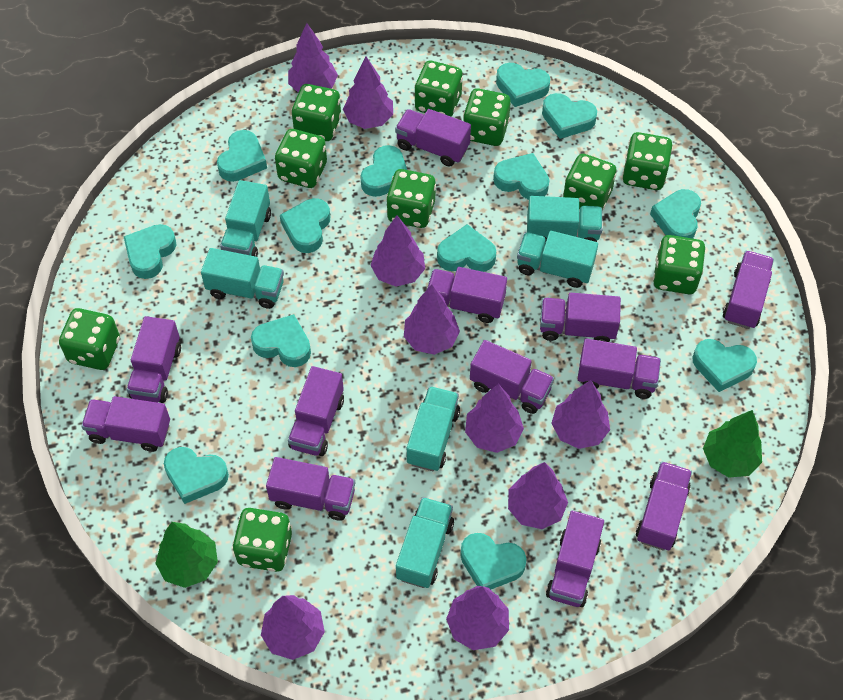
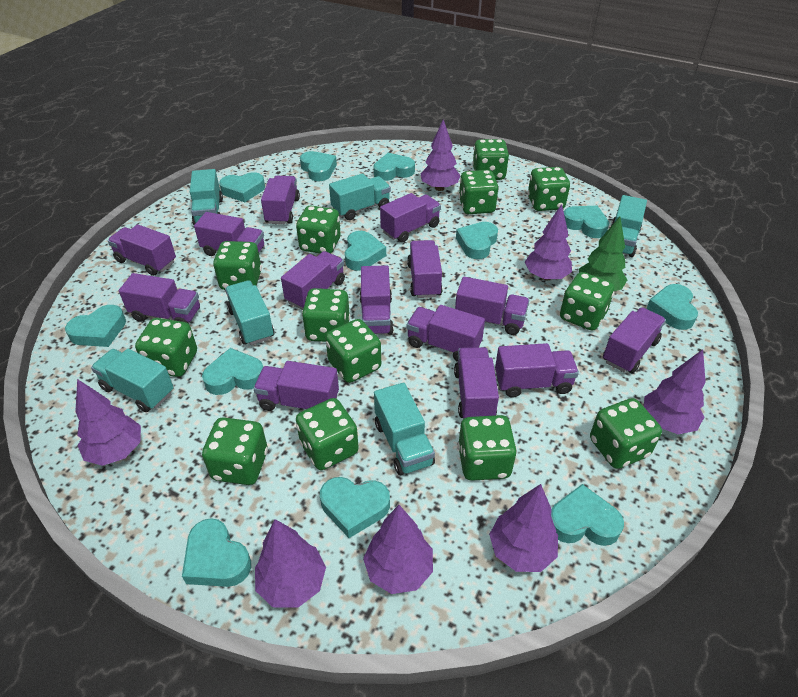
green dice: [59,308,120,370] [232,508,292,572] [275,129,327,188] [291,84,341,141] [386,169,436,228] [414,61,463,117] [463,88,511,146] [563,154,616,211] [622,132,673,190] [653,235,705,294] = 10 -> [135,318,197,377] [202,417,268,485] [213,241,262,290] [296,206,341,253] [296,398,359,470] [302,288,350,342] [325,319,381,383] [458,415,517,481] [459,170,499,214] [472,139,509,180] [528,167,570,211] [560,272,615,331] [590,398,662,469] = 13
green tree: [155,522,218,588] [703,410,762,477] = 2 -> [579,216,627,291] = 1
purple tree: [261,595,325,660] [288,23,338,93] [343,56,393,129] [370,215,425,287] [404,284,460,355] [446,586,509,650] [465,384,524,453] [508,462,568,529] [551,380,610,449] = 9 -> [75,379,141,466] [255,519,326,607] [363,505,433,594] [420,119,461,191] [489,484,558,572] [525,204,572,281] [644,349,706,434] = 7
purple truck: [81,396,170,452] [126,316,181,403] [266,457,355,521] [288,366,344,456] [395,109,471,166] [427,267,507,323] [470,340,554,414] [540,293,621,342] [546,511,604,607] [578,339,661,399] [636,461,692,551] [723,251,774,329] = 12 -> [107,224,176,276] [119,273,200,324] [194,212,264,256] [253,361,339,411] [261,176,300,224] [281,251,345,310] [360,265,394,335] [380,193,441,243] [406,305,485,362] [407,240,443,298] [454,347,499,418] [455,277,529,335] [495,343,579,398] [603,307,666,374] = 14
turquoise heart: [123,224,176,279] [164,447,229,504] [217,130,267,182] [251,314,311,367] [280,198,330,253] [360,145,407,197] [437,224,496,272] [460,533,527,590] [493,153,549,200] [496,63,550,107] [542,93,597,139] [650,189,701,239] [692,339,757,392] = 13 -> [65,305,126,347] [182,518,251,587] [202,348,263,395] [219,172,265,202] [300,151,337,181] [320,477,390,538] [345,231,386,271] [373,153,415,181] [456,222,498,259] [551,484,624,546] [564,206,609,238] [646,284,698,330] = 12

